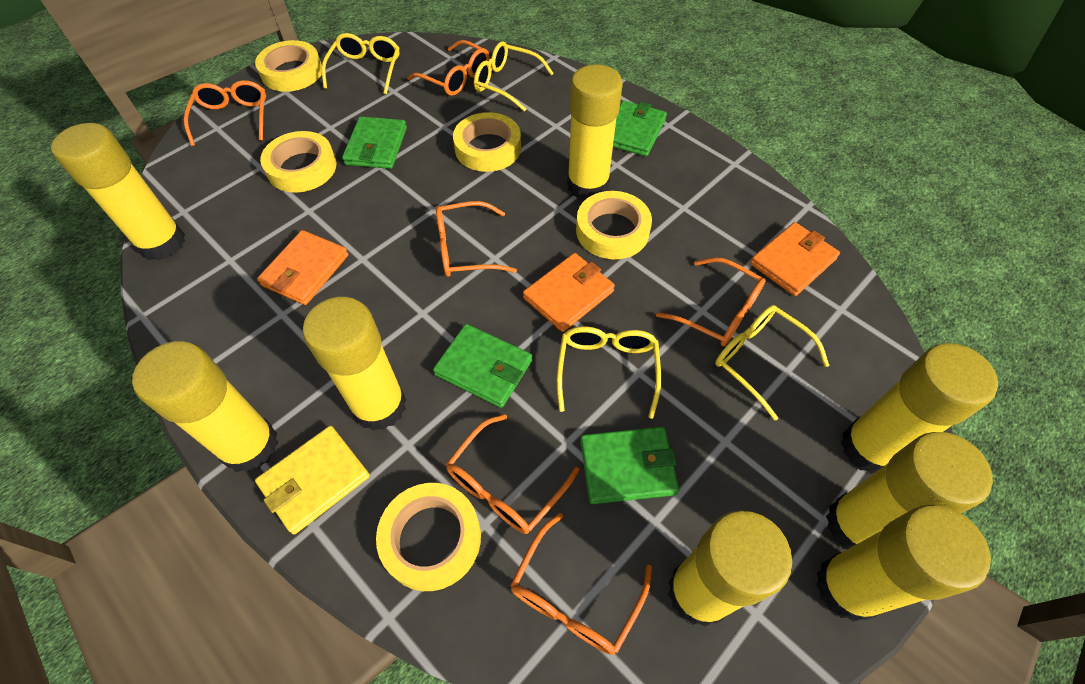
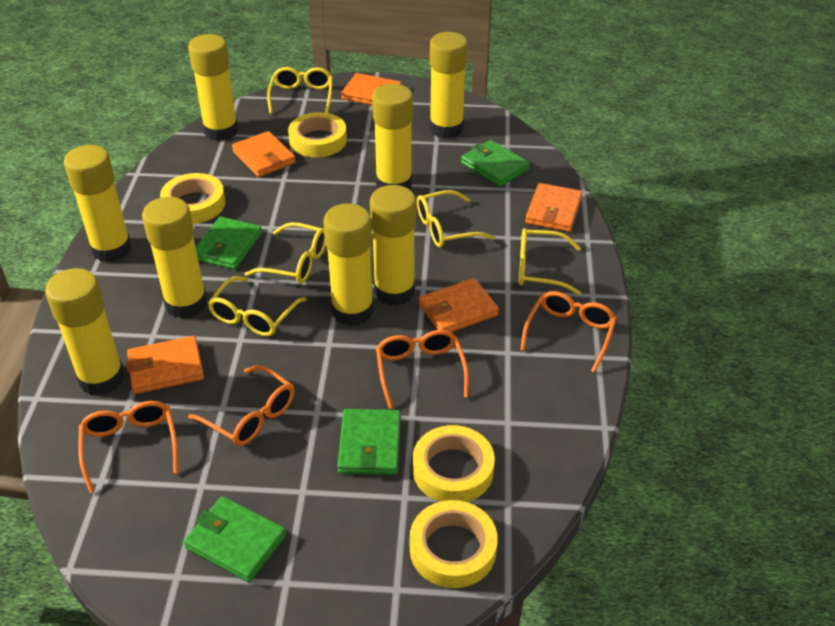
orange glasses: [184,80,266,146] [407,40,490,96] [436,201,517,277] [446,414,579,534] [510,513,652,655] [656,257,766,346] = 6 -> [78,401,178,493] [188,365,294,446] [376,330,469,409] [520,291,617,373] = 4
orange wallet: [257,230,348,305] [523,253,615,332] [750,222,840,296] = 3 -> [126,336,204,394] [232,131,296,177] [341,73,402,105] [419,278,499,332] [525,183,582,232] = 5
yellow glasses: [322,33,399,94] [474,41,554,112] [557,326,661,419] [715,305,829,421] = 4 -> [208,276,307,336] [244,222,326,283] [267,67,333,114] [417,190,495,247] [519,228,582,295] = 5
yellow tape: [255,40,322,92] [260,131,336,193] [376,483,481,591] [453,112,521,172] [576,191,652,259] = 5 -> [160,173,225,224] [288,112,347,158] [410,500,498,588] [413,425,495,502] = 4
yellow wallet: [255,426,370,534] = 1 -> none = 0

